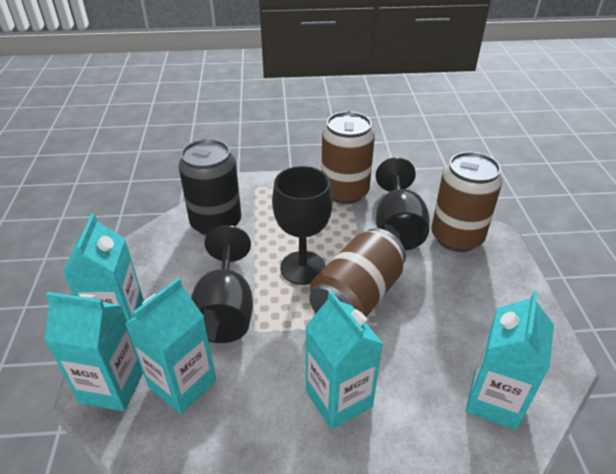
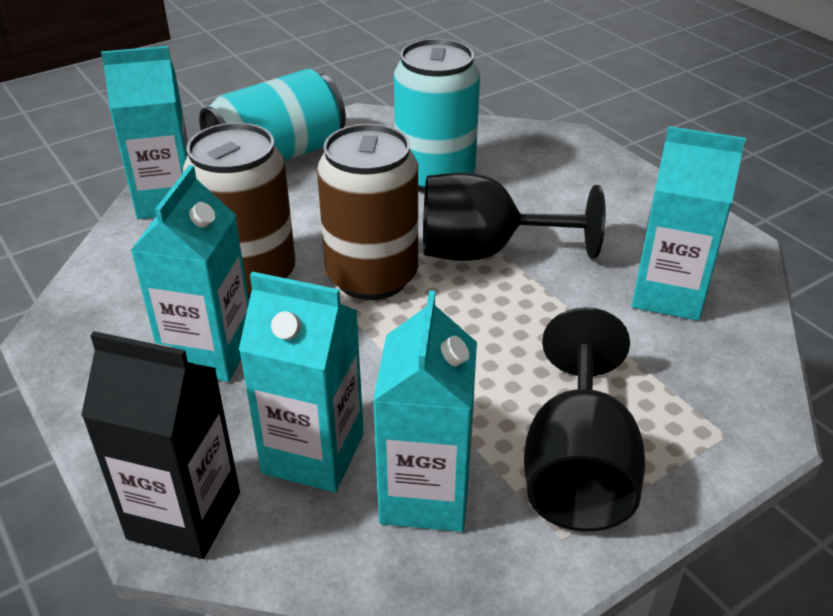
black can: [179,139,241,236] = 1 -> none = 0
black carton: none = 0 -> [81,331,240,559] = 1
black goblet: [191,225,253,343] [272,166,333,285] [376,157,429,251] = 3 -> [423,173,606,261] [524,307,645,531] = 2
brown can: [309,228,406,317] [321,111,375,204] [431,152,502,252] = 3 -> [182,123,295,299] [317,124,418,300] = 2
turquoise can: none = 0 -> [199,69,346,161] [394,39,480,193] = 2

